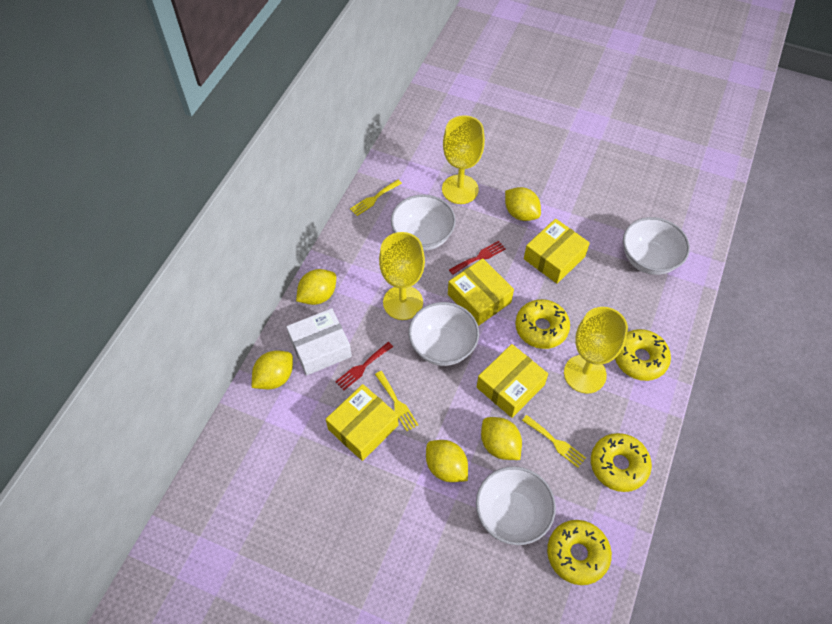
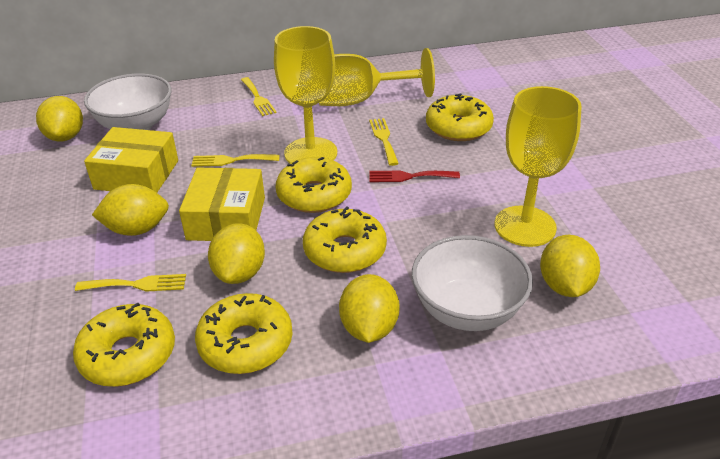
red fork: [335,342,393,390] [449,241,506,275] = 2 -> [369,171,460,182] = 1
white bowl: [391,194,456,251] [408,302,479,366] [476,466,556,545] [623,217,690,275] = 4 -> [84,74,172,130] [412,235,533,331] = 2
white box: [286,308,352,376] = 1 -> none = 0
yellow box: [326,384,399,461] [448,258,514,326] [477,344,548,418] [524,219,590,284] = 4 -> [84,127,178,193] [179,167,265,241] = 2
yellow donut: [515,299,570,349] [547,520,612,585] [591,433,652,492] [615,329,671,381] = 4 -> [73,302,175,387] [195,293,293,374] [276,157,352,213] [303,207,387,273] [426,94,494,141] = 5
yellow fork: [350,180,402,216] [375,371,418,431] [522,415,586,468] = 3 -> [75,274,186,292] [191,154,280,167] [241,77,277,116] [369,118,399,166] = 4

